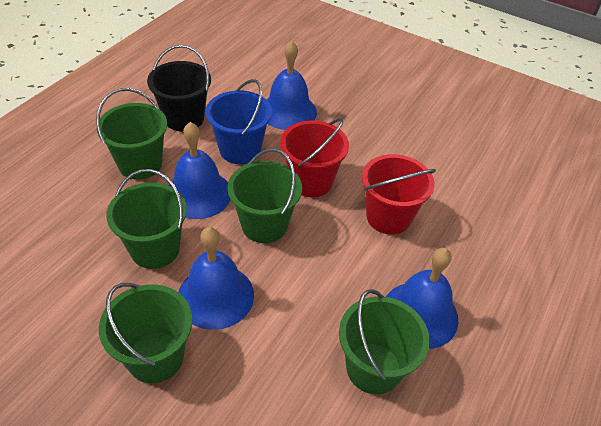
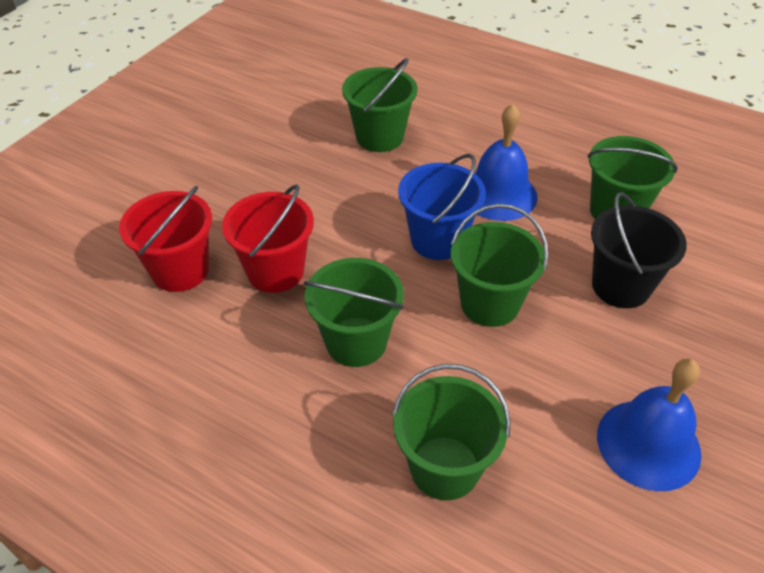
blue bell: [169,122,231,219] [179,227,254,330] [266,41,317,130] [386,248,459,349] = 4 -> [475,104,538,221] [597,359,701,491] = 2

